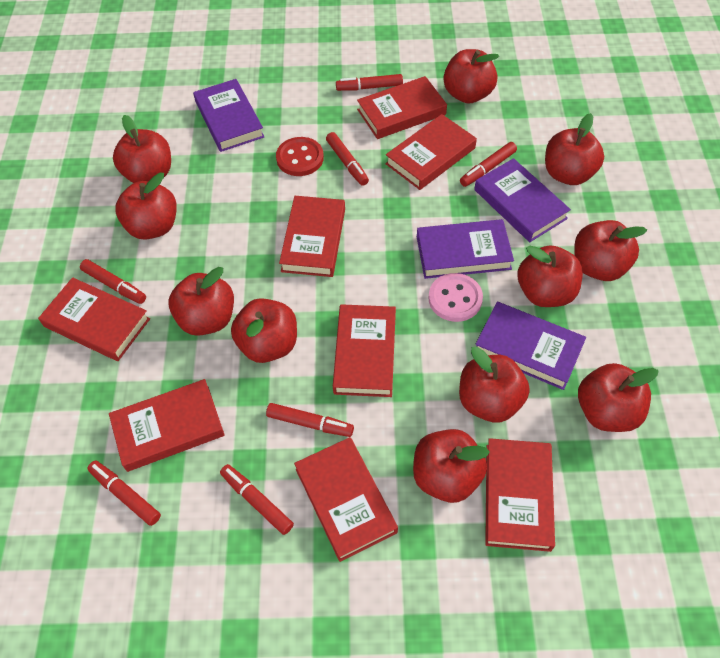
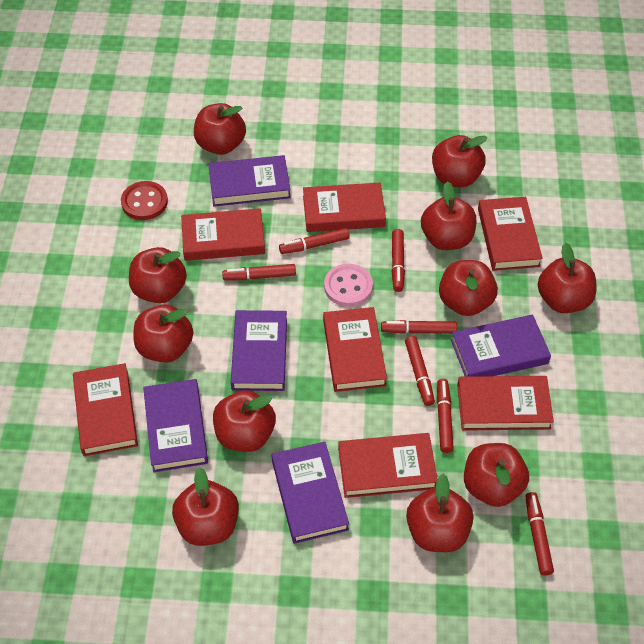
purple book: [193,79,265,152] [417,219,514,279] [474,158,571,242] [475,302,586,390] = 4 -> [143,379,208,472] [208,155,291,207] [231,310,287,391] [272,442,349,544] [451,314,551,377] = 5
red book: [38,277,150,361] [109,379,225,472] [279,196,345,277] [294,437,398,562] [333,304,396,397] [357,76,447,139] [386,114,477,190] [485,438,555,552] = 8 -> [73,363,138,456] [181,208,265,261] [303,182,386,232] [323,307,387,392] [338,433,438,498] [457,376,554,431] [478,197,543,271] = 7

